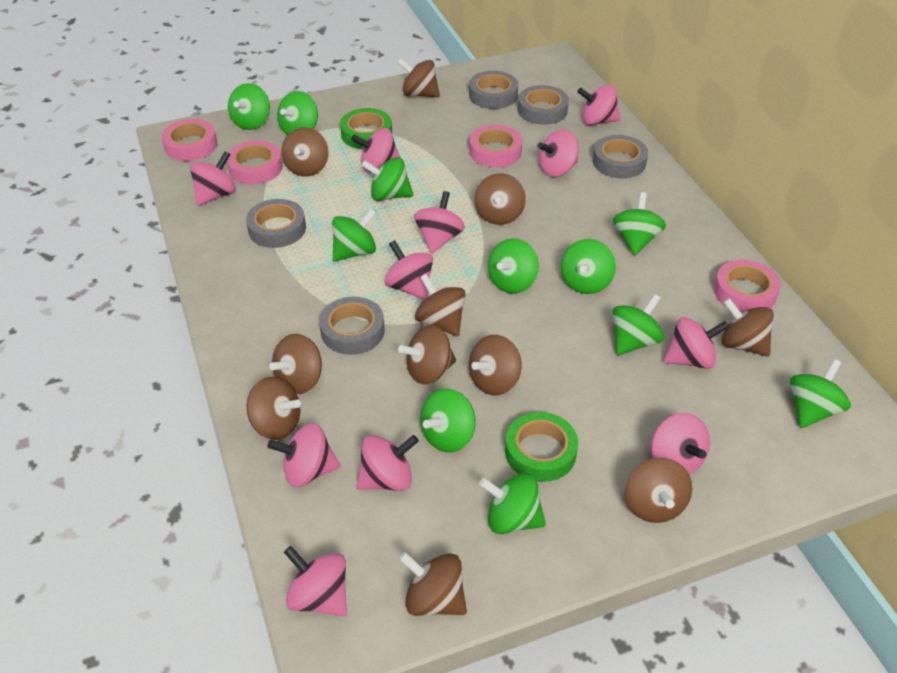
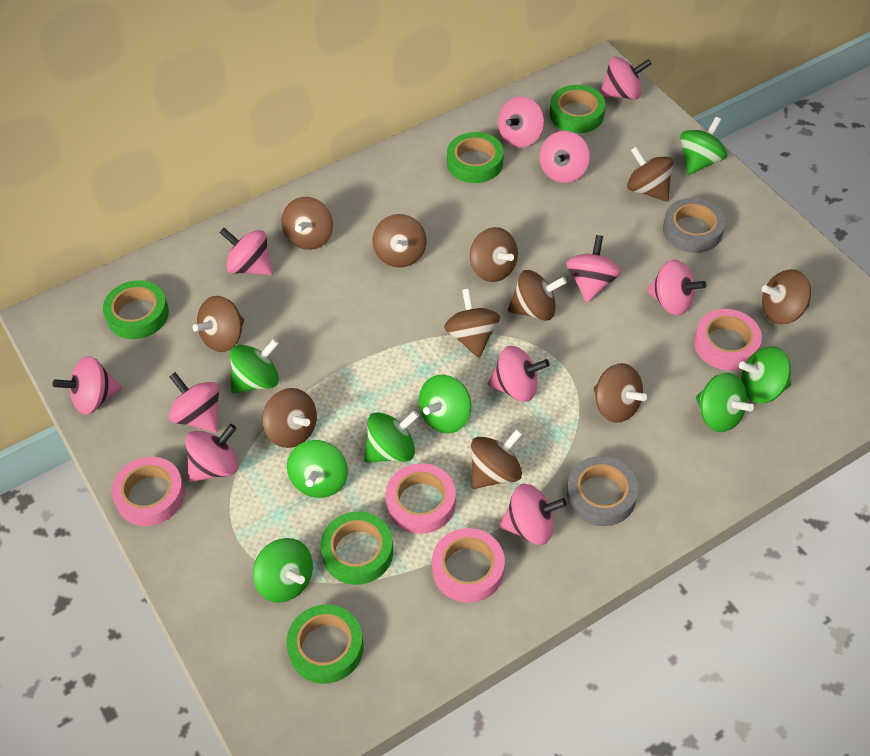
green spinning top: [228,83,270,130] [277,91,318,135] [332,209,376,262] [361,157,414,201] [420,389,476,453] [479,473,546,534] [488,238,539,294] [561,239,616,294] [613,192,666,255] [613,294,664,355] [790,359,851,428] = 11 -> [230,339,279,393] [253,538,313,603] [287,440,348,498] [364,410,419,462] [418,375,472,433] [680,117,727,175] [696,373,754,432] [739,346,791,403] = 8
green tape: [340,108,392,149] [505,412,578,482] = 2 -> [103,280,169,339] [286,604,364,684] [321,511,393,585] [447,132,504,183] [550,85,606,133] = 5
grey tape: [246,199,306,248] [319,297,385,355] [469,71,518,109] [518,85,569,125] [593,135,648,178] = 5 -> [567,456,638,526] [663,198,725,253] = 2

